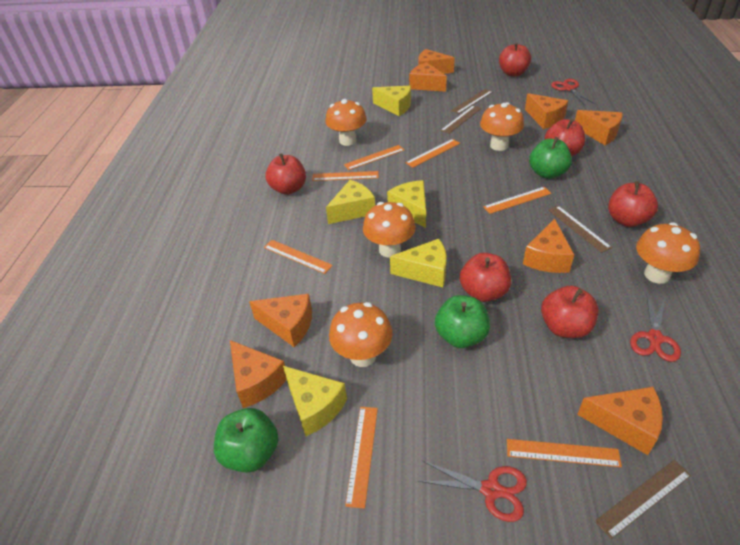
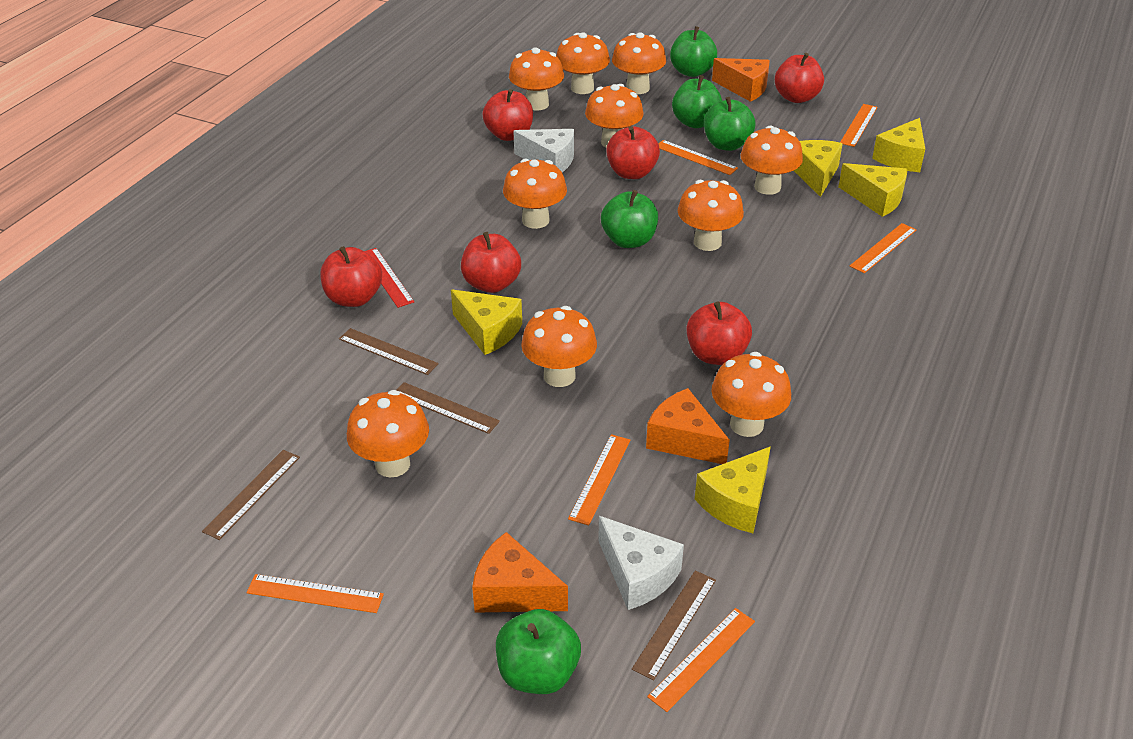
green apple: [214,408,279,473] [435,295,490,348] [529,137,572,179] = 3 -> [496,609,581,694] [601,190,658,248] [670,26,717,77] [672,75,722,128] [704,97,755,151] = 5
orange cheese: [230,340,287,408] [249,294,312,347] [409,62,447,92] [418,49,455,74] [523,219,574,273] [525,93,568,129] [575,110,622,145] [577,387,663,455] = 8 -> [472,532,568,613] [646,388,730,464] [712,58,769,102] = 3
orange mushroom: [326,99,367,146] [329,302,393,367] [363,202,416,258] [480,102,524,151] [636,222,700,284] = 5 -> [347,390,429,478] [503,159,567,229] [509,47,564,110] [521,306,597,387] [557,32,610,94] [585,84,644,148] [612,32,666,94] [678,180,744,251] [711,352,791,437] [740,126,803,195] = 10
orange ruler: [264,240,333,274] [312,171,379,181] [344,145,404,170] [345,407,378,509] [406,139,460,168] [483,187,551,214] [507,439,622,467] = 7 -> [246,574,384,613] [568,434,631,526] [647,608,755,712] [658,140,738,175] [840,104,877,147] [850,223,917,273] = 6
red ruler: none = 0 -> [364,248,414,308] = 1
red scissors: [418,461,527,522] [551,79,594,105] [630,295,681,362] = 3 -> none = 0
white cheese: none = 0 -> [513,129,574,173] [598,516,684,610] = 2

